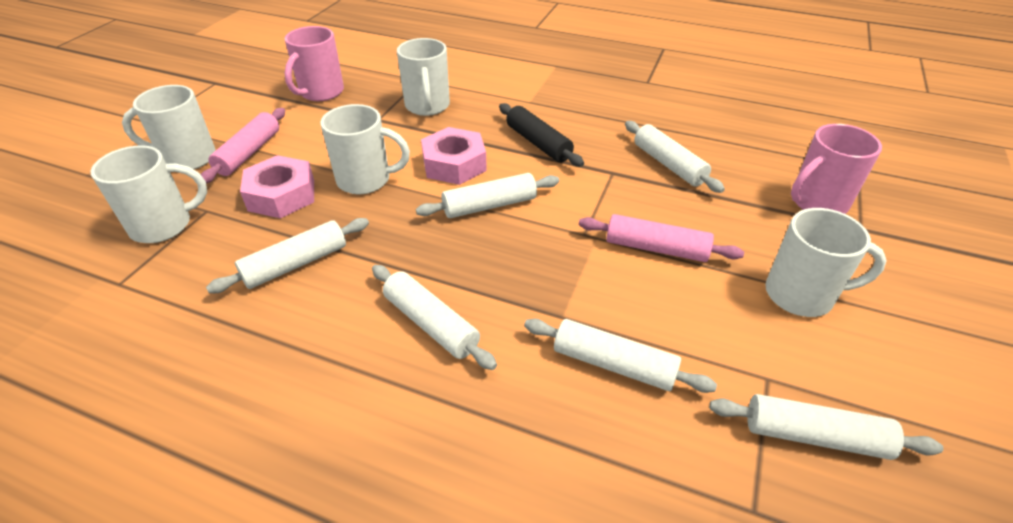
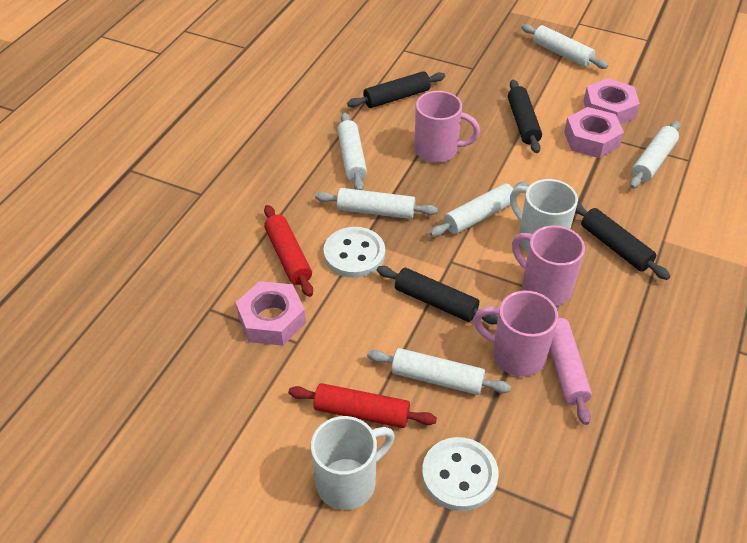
black rolling pin: [499,103,584,167] = 1 -> [347,71,445,108] [377,266,498,324] [508,80,542,153] [575,203,670,280] = 4
pink mug: [284,26,344,101] [791,124,882,214] = 2 -> [414,91,480,163] [473,290,558,377] [512,225,585,306] = 3
pink nut: [240,155,314,218] [421,127,487,185] = 2 -> [236,281,306,346] [564,107,624,158] [584,78,640,125] = 3
pink rolling pin: [201,108,285,183] [579,214,744,262] = 2 -> [550,307,592,425] = 1
red rolling pin: none = 0 -> [264,205,313,297] [288,383,437,428] = 2
white button: none = 0 -> [324,227,385,278] [422,437,499,511] = 2
white mug: [91,145,207,243] [122,85,216,169] [320,104,410,194] [397,38,450,116] [765,208,887,317] = 5 -> [311,416,395,510] [510,179,578,252] = 2

